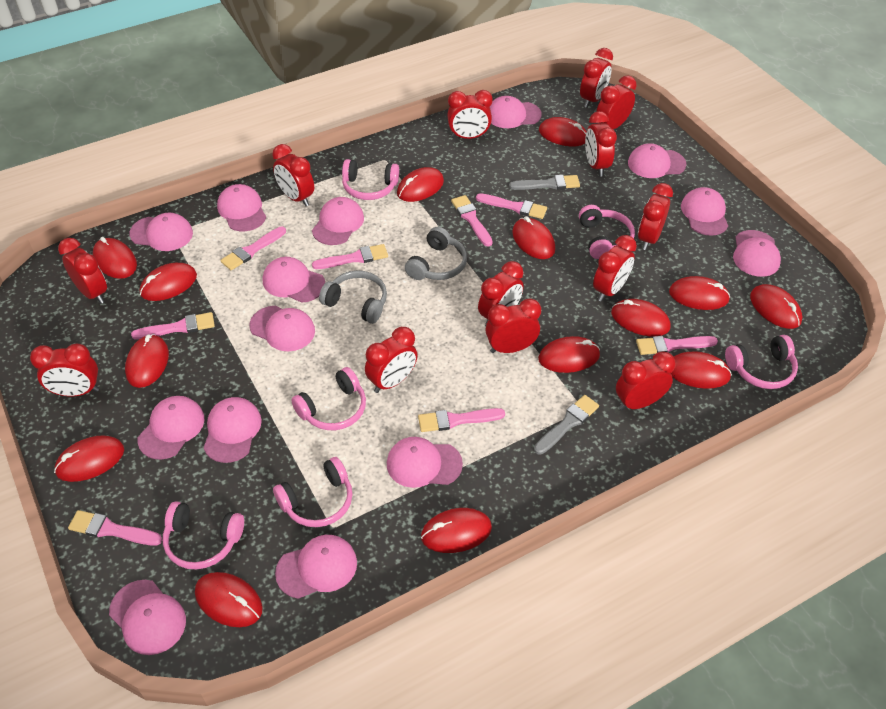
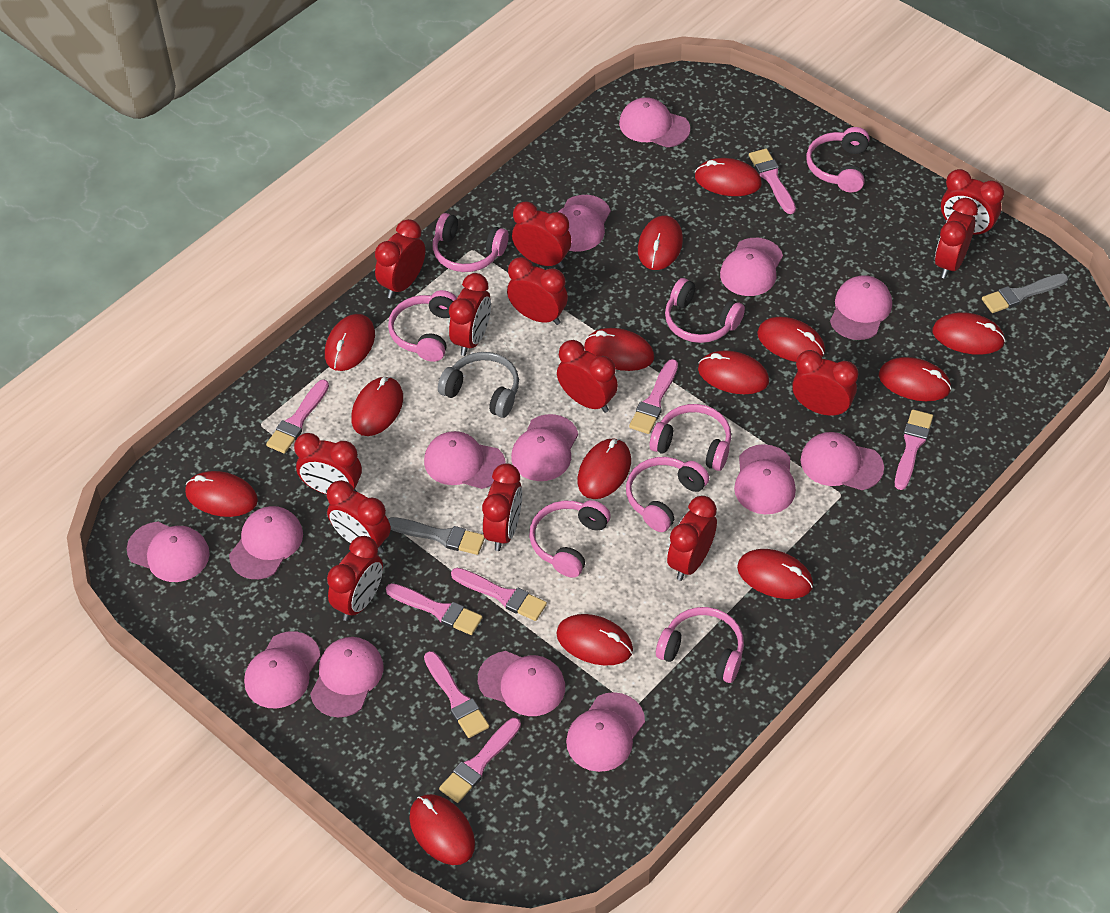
grey headphones: [319,271,387,324] [405,227,467,280] = 2 -> [438,352,519,418] = 1
pink headphones: [163,501,244,570] [273,457,352,527] [291,367,366,430] [342,159,399,200] [579,205,635,259] [725,335,798,389] = 6 -> [388,290,457,362] [433,213,509,272] [529,500,611,578] [626,457,709,532] [650,404,731,471] [656,607,744,683] [665,278,745,343] [806,127,869,192] = 8

